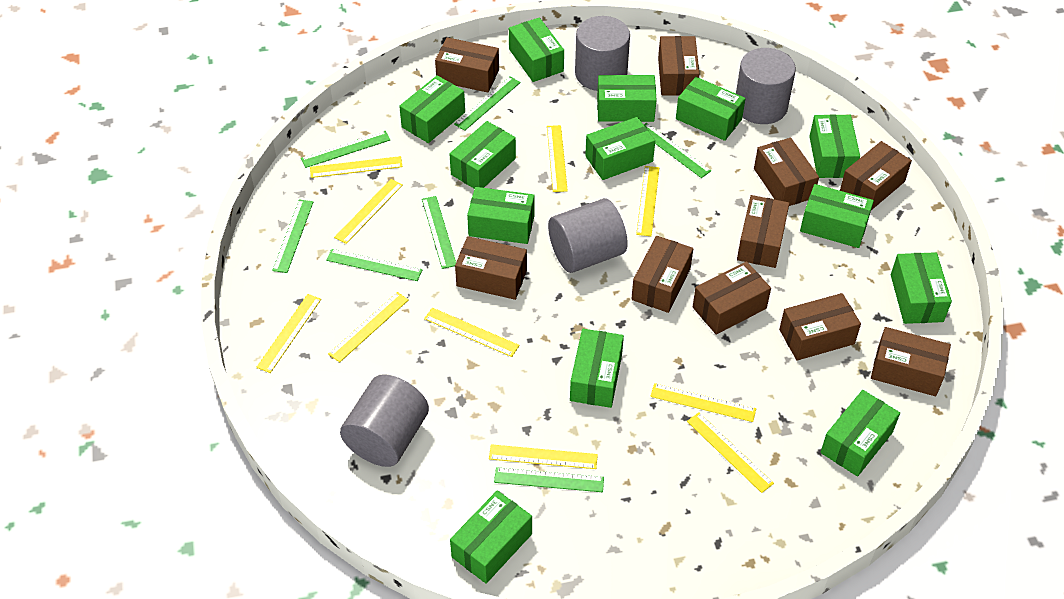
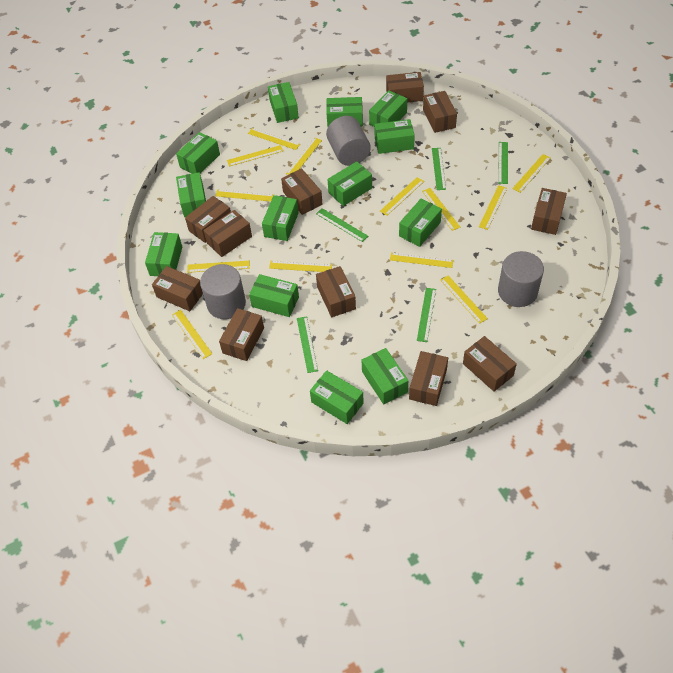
brown box: [435,37,499,92] [455,236,527,300] [631,236,693,313] [658,36,699,96] [693,261,771,334] [737,195,789,268] [754,138,819,206] [779,293,861,360] [840,141,912,210] [871,327,951,396] = 10 -> [152,266,203,311] [185,196,231,243] [203,210,252,257] [219,308,264,361] [281,168,323,215] [316,266,356,317] [386,72,424,102] [409,351,448,406] [423,91,457,133] [463,336,517,392] [531,188,567,235] = 11
green ruler: [272,199,313,273] [301,131,391,168] [326,249,422,281] [422,196,456,269] [454,77,521,131] [494,467,604,492] [644,123,711,178] = 7 -> [297,316,318,373] [316,208,368,242] [417,288,436,342] [432,148,446,190] [498,142,508,184] = 5
grey cylinder: [340,374,429,467] [548,198,628,273] [575,16,630,91] [736,48,796,124] = 4 -> [200,264,246,319] [326,116,371,166] [498,251,544,307] = 3
yellow ruler: [256,294,321,373] [310,156,402,178] [328,292,408,362] [334,179,403,244] [424,308,519,357] [489,444,598,469] [547,125,568,192] [636,166,659,236] [650,383,756,422] [687,412,774,493] = 10 -> [172,310,212,359] [187,261,250,273] [215,189,274,202] [227,145,283,166] [248,128,300,150] [269,260,332,272] [286,137,322,175] [380,177,424,216] [390,252,453,268] [422,188,460,231] [440,275,488,324] [479,185,507,230] [512,154,550,193] = 13

